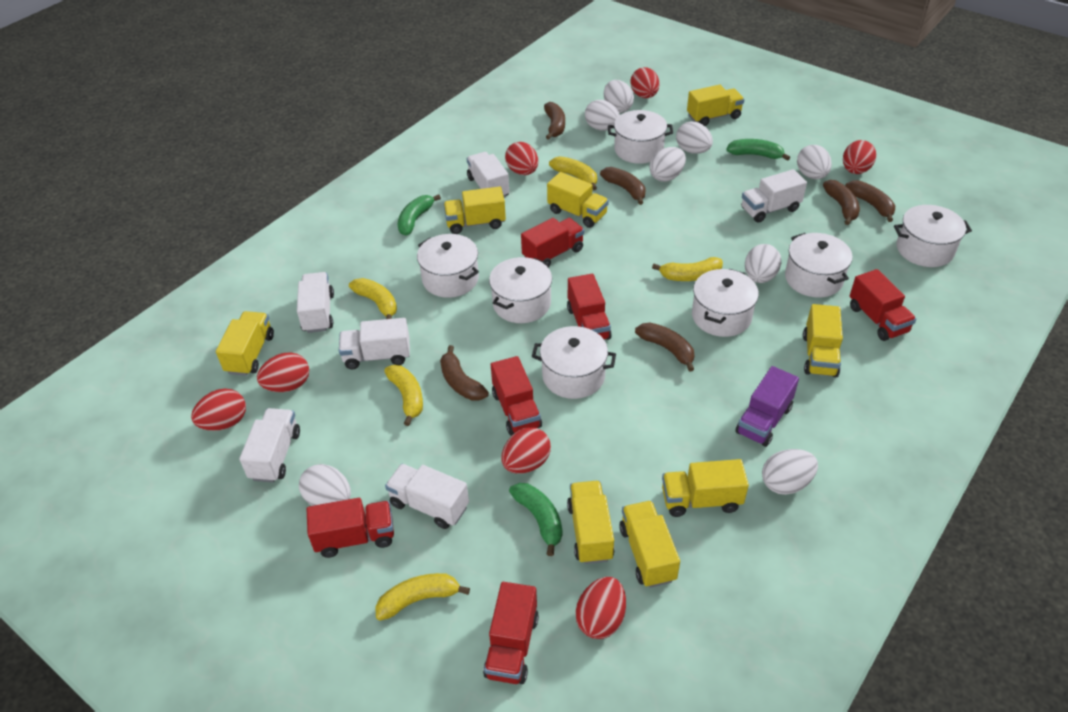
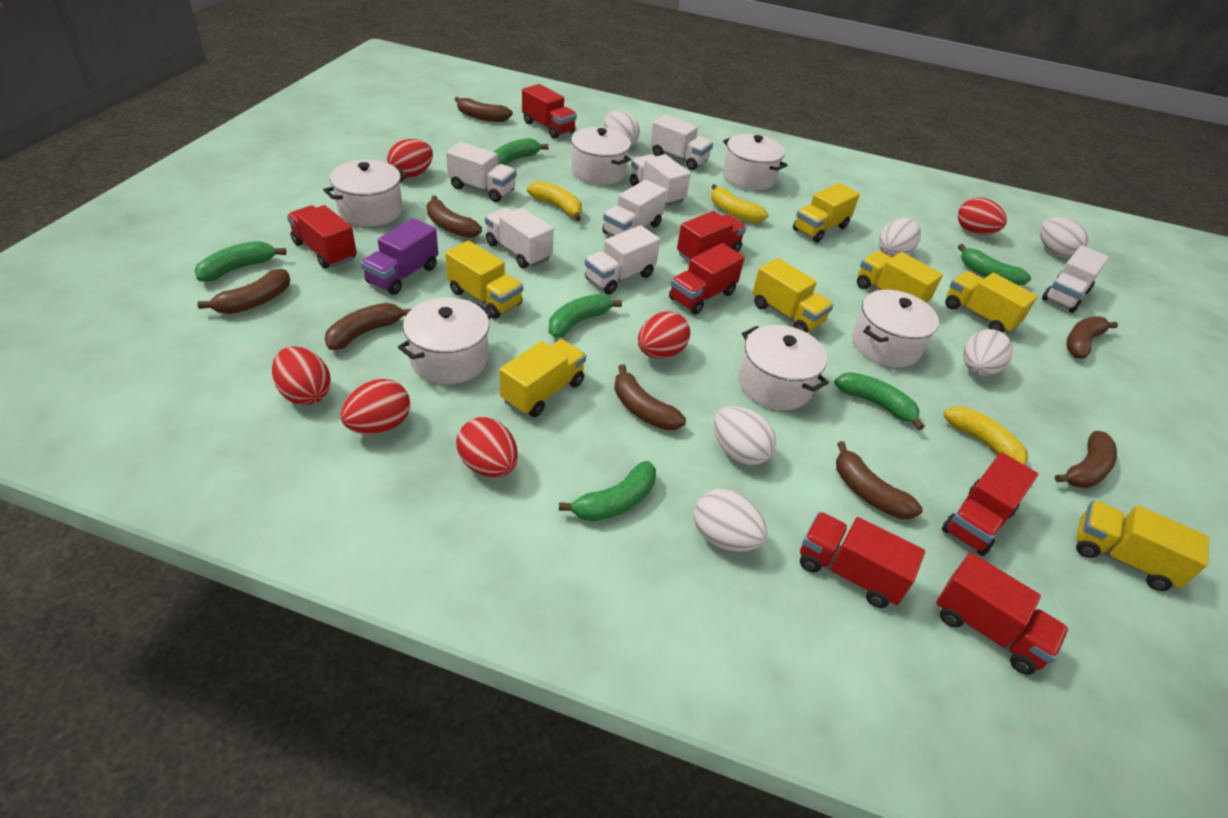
brown banana: [440,345,489,401] [544,102,565,140] [600,167,646,205] [635,322,694,372] [823,180,860,225] [845,180,895,222] = 6 -> [197,269,290,314] [325,303,411,350] [427,196,482,238] [454,97,513,122] [614,364,686,430] [836,441,923,519] [1055,431,1117,489] [1067,316,1118,359] = 8
green banana: [398,194,441,236] [509,483,562,556] [726,139,790,161] = 3 -> [194,241,286,282] [494,138,548,165] [549,294,622,338] [559,461,656,522] [834,372,924,430] [958,244,1031,285] = 6
red egg: [191,389,246,431] [257,352,309,392] [501,427,551,474] [505,142,538,175] [575,577,626,639] [630,67,660,98] [843,140,876,174] = 7 -> [272,346,331,405] [340,379,410,434] [387,139,433,178] [456,417,518,477] [638,311,690,359] [958,197,1007,235] = 6
red truck: [307,498,394,558] [483,582,539,684] [491,356,542,436] [521,218,584,267] [567,274,612,340] [850,269,916,341] = 6 -> [287,205,357,269] [522,84,577,139] [669,243,745,315] [677,211,746,262] [800,512,925,608] [936,553,1069,675] [942,452,1038,556] = 7
white egg: [299,464,351,506] [585,100,620,131] [604,80,634,113] [649,147,686,182] [676,121,713,154] [745,244,781,283] [762,449,818,495] [797,145,832,179] = 8 -> [604,111,640,146] [694,489,767,552] [714,406,776,465] [879,218,921,257] [963,329,1013,376] [1040,217,1088,257] = 6
white pot: [417,234,479,298] [489,257,552,323] [532,326,616,399] [608,110,673,164] [692,269,759,337] [785,233,853,298] [894,205,972,267] = 7 -> [323,160,408,226] [398,298,493,384] [571,127,631,185] [723,134,787,190] [738,325,829,410] [852,290,939,368] = 6
white truck: [239,408,300,483] [297,272,334,333] [339,318,410,369] [385,464,469,529] [467,152,509,198] [741,169,807,223] = 6 -> [446,142,516,202] [485,208,554,268] [585,225,660,295] [602,180,667,236] [630,154,691,206] [650,115,713,170] [1042,245,1109,313] = 7
yellow banana: [349,278,397,319] [376,573,470,621] [384,365,423,426] [549,156,597,190] [652,257,723,281] = 5 -> [527,181,582,221] [711,184,769,223] [943,406,1029,465] = 3
yellow truck: [216,311,274,376] [443,187,506,234] [547,172,609,228] [567,481,615,564] [619,501,680,588] [662,459,749,517] [687,85,744,126] [803,304,843,377] = 8 -> [445,241,523,319] [500,339,586,417] [752,258,833,333] [793,183,860,243] [857,251,943,303] [945,271,1038,333] [1076,501,1209,591] = 7

